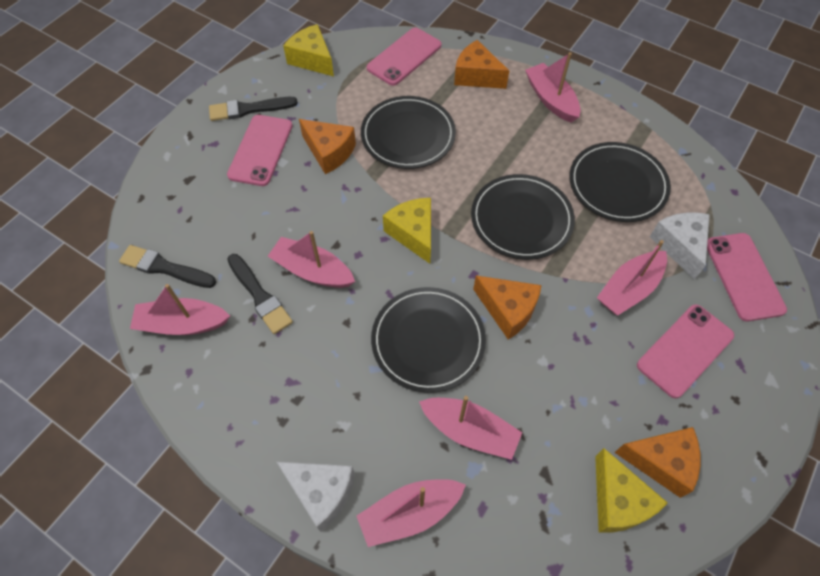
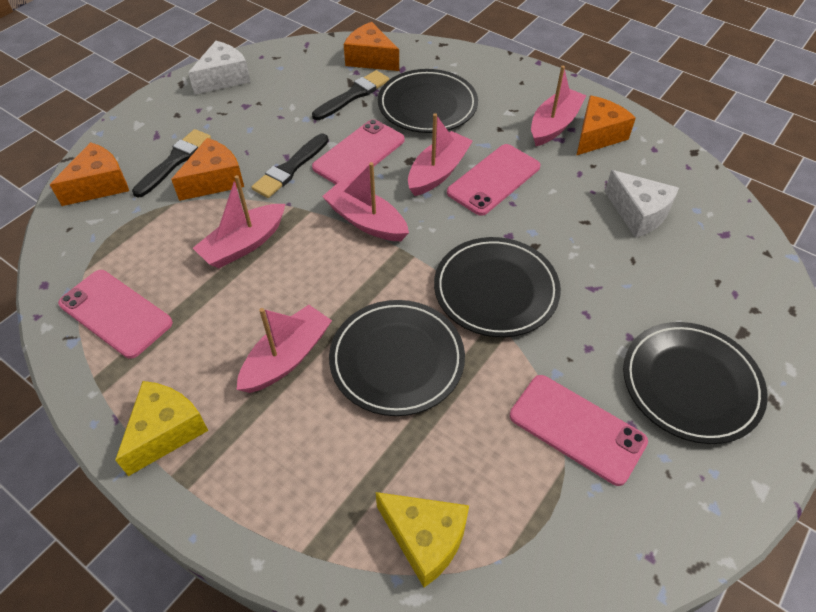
pink boat: [130,284,230,335] [268,231,355,288] [357,479,466,547] [419,396,522,460] [525,52,581,123] [597,240,667,315] = 6 -> [193,175,285,268] [237,305,332,393] [322,162,409,241] [408,113,473,196] [531,66,587,146] = 5
yellow cheese: [283,24,334,76] [383,198,431,264] [595,448,668,533] = 3 -> [115,381,209,476] [376,492,469,587] = 2

